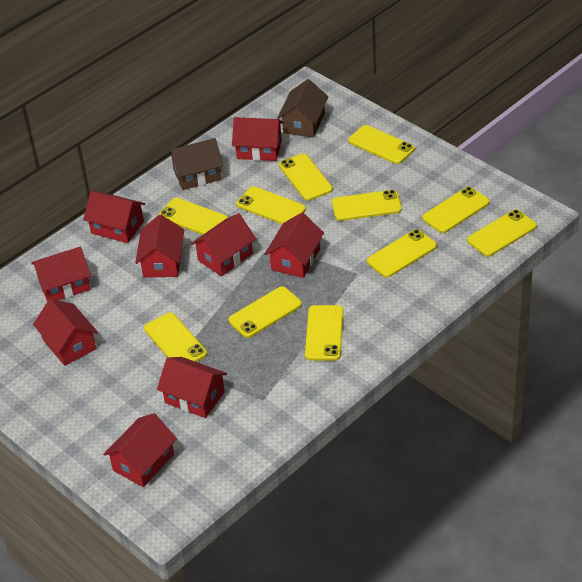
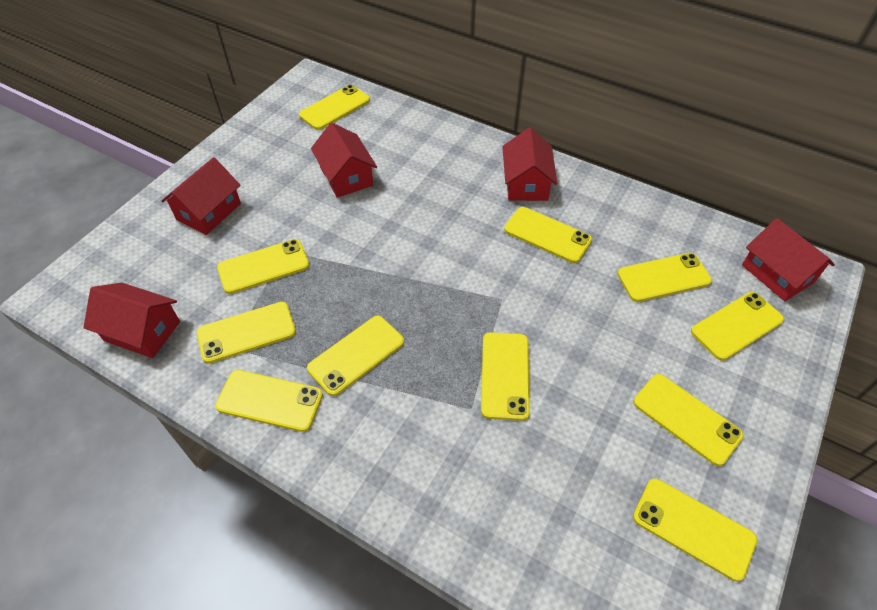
brown house: [168,138,223,190] [277,79,329,138] = 2 -> none = 0
red house: [31,247,91,302] [33,299,98,366] [83,191,145,243] [103,413,177,487] [135,214,184,277] [157,357,227,418] [191,213,256,276] [232,117,283,161] [264,213,324,278] = 9 -> [83,283,180,358] [161,157,241,235] [311,123,377,198] [502,128,557,201] [742,218,835,301] = 5

